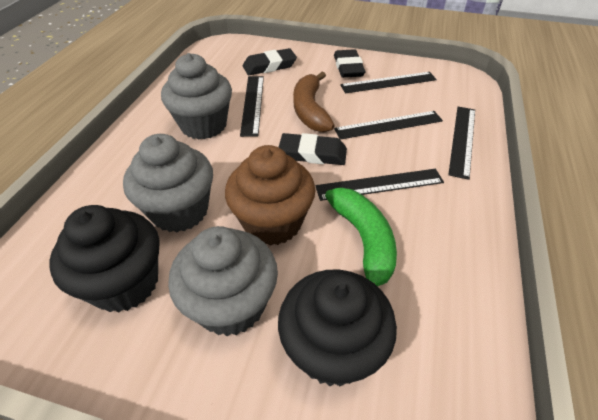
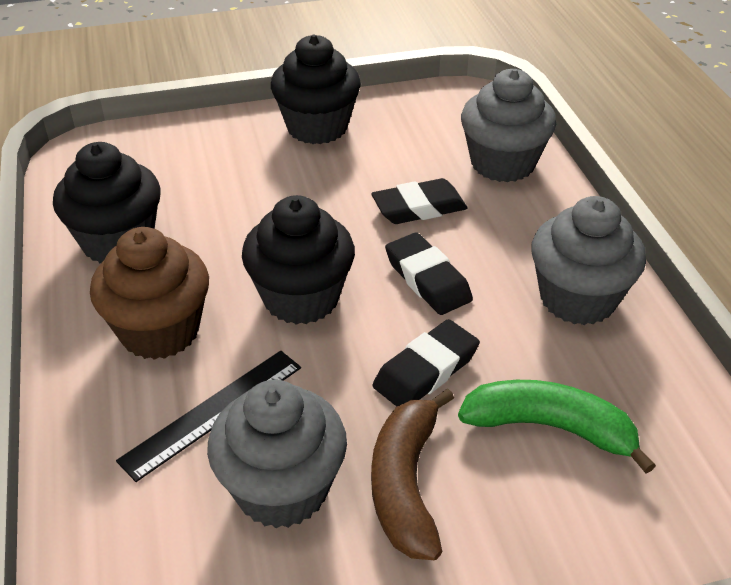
black cupcake: [49,205,159,313] [278,270,397,386] = 2 -> [53,142,161,263] [242,195,355,325] [271,35,361,144] = 3
black ruler: [240,76,264,137] [315,169,444,201] [334,111,443,140] [340,72,437,93] [448,107,475,180] = 5 -> [116,350,301,482] = 1

